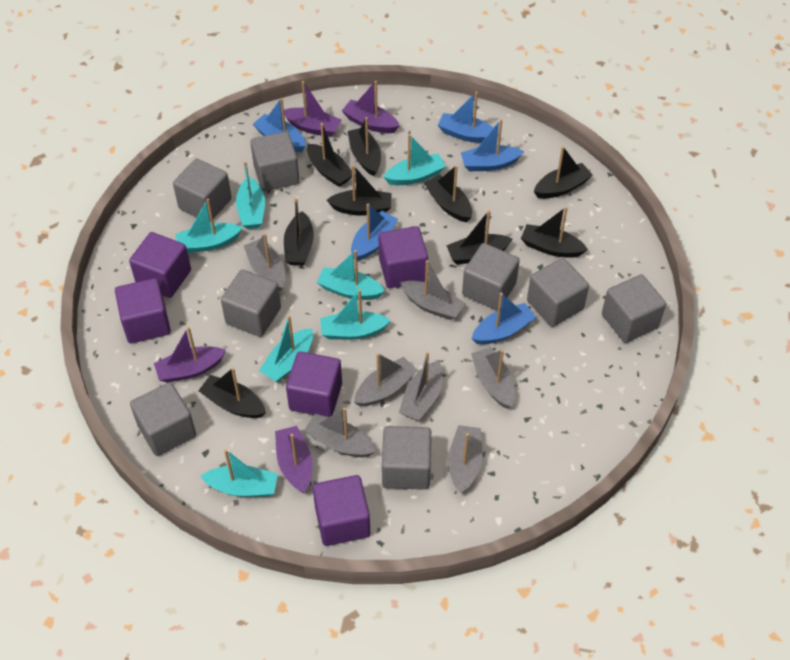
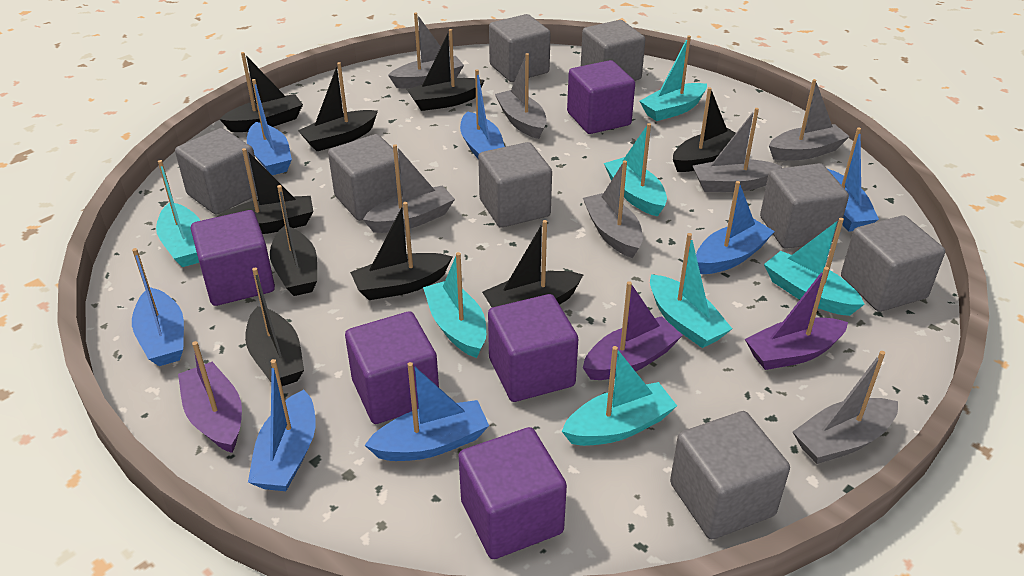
blue boat: [253,98,306,152] [351,204,398,261] [438,92,494,143] [461,119,524,171] [472,293,536,345] = 5 -> [132,248,184,366] [247,79,292,175] [248,359,315,491] [365,362,489,461] [460,69,505,158] [696,181,775,274] [828,128,879,232] = 7
purple boat: [154,327,226,383] [275,426,313,493] [284,81,341,137] [342,81,399,133] = 4 -> [178,341,242,453] [583,281,683,380] [745,267,848,370] = 3

